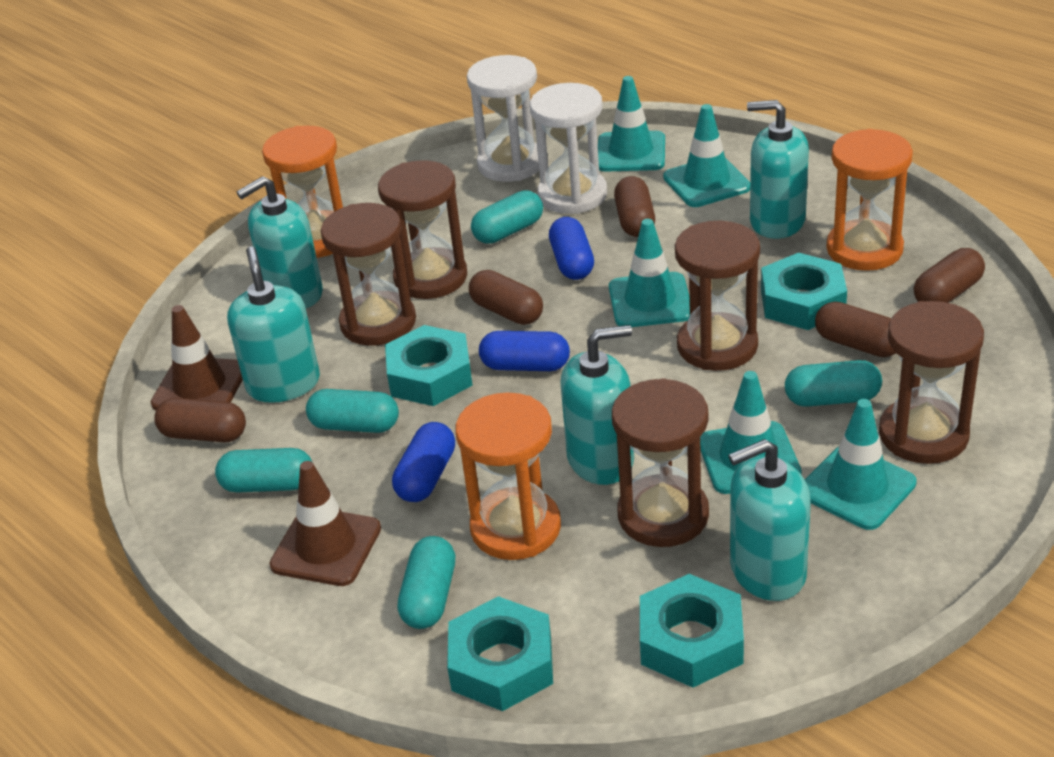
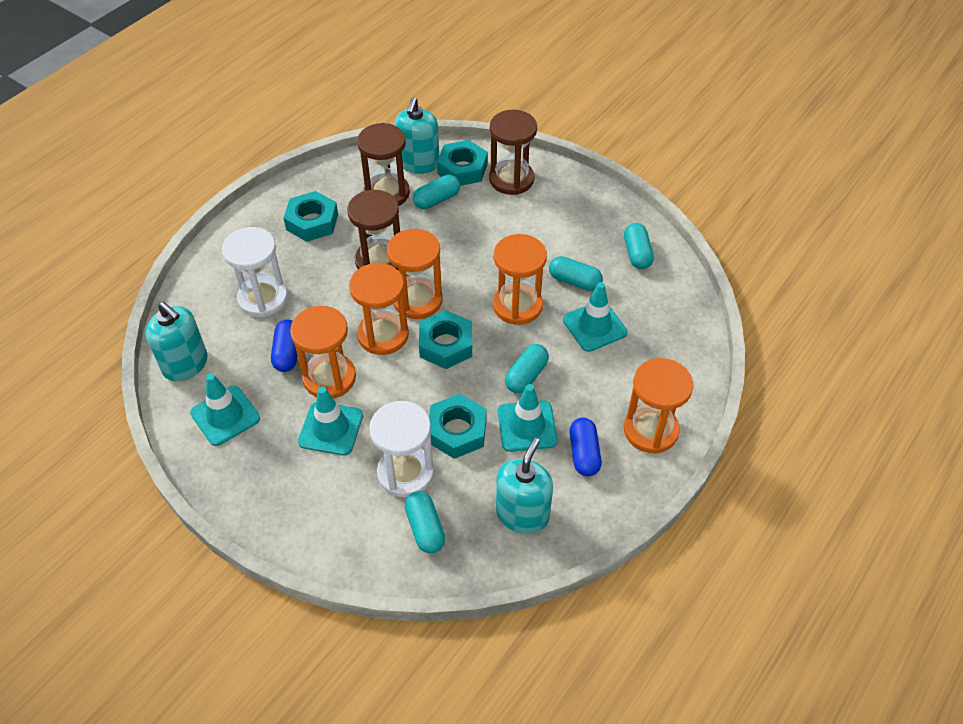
blue capsule: [392,422,455,502] [479,331,570,371] [549,217,594,280] = 3 -> [271,320,298,372] [570,418,602,476] = 2
brown capsule: [154,398,246,442] [469,270,543,325] [614,176,655,237] [815,302,896,357] [914,248,985,303] = 5 -> none = 0
brown hourglass: [321,203,416,346] [378,160,467,299] [612,378,709,547] [675,221,760,371] [879,301,984,464] = 5 -> [347,190,400,270] [357,123,410,206] [489,110,537,195] = 3
brown traffic cone: [151,305,243,410] [269,461,381,586] = 2 -> none = 0
orange hourglass: [262,126,343,258] [456,392,561,560] [826,129,913,271] = 3 -> [290,306,356,398] [349,263,409,355] [387,229,443,319] [493,234,547,325] [624,358,693,454] = 5
turquoise soap dispenser: [227,246,320,403] [236,176,323,308] [561,325,634,485] [728,439,811,601] [747,100,809,239] = 5 -> [145,302,208,382] [395,97,439,174] [496,438,553,534] = 3
turquoise traffic cone: [598,76,665,172] [609,219,690,327] [663,104,750,207] [700,371,802,494] [805,399,917,530] = 5 -> [190,373,260,446] [298,387,363,456] [498,384,557,452] [563,282,627,352] = 4

